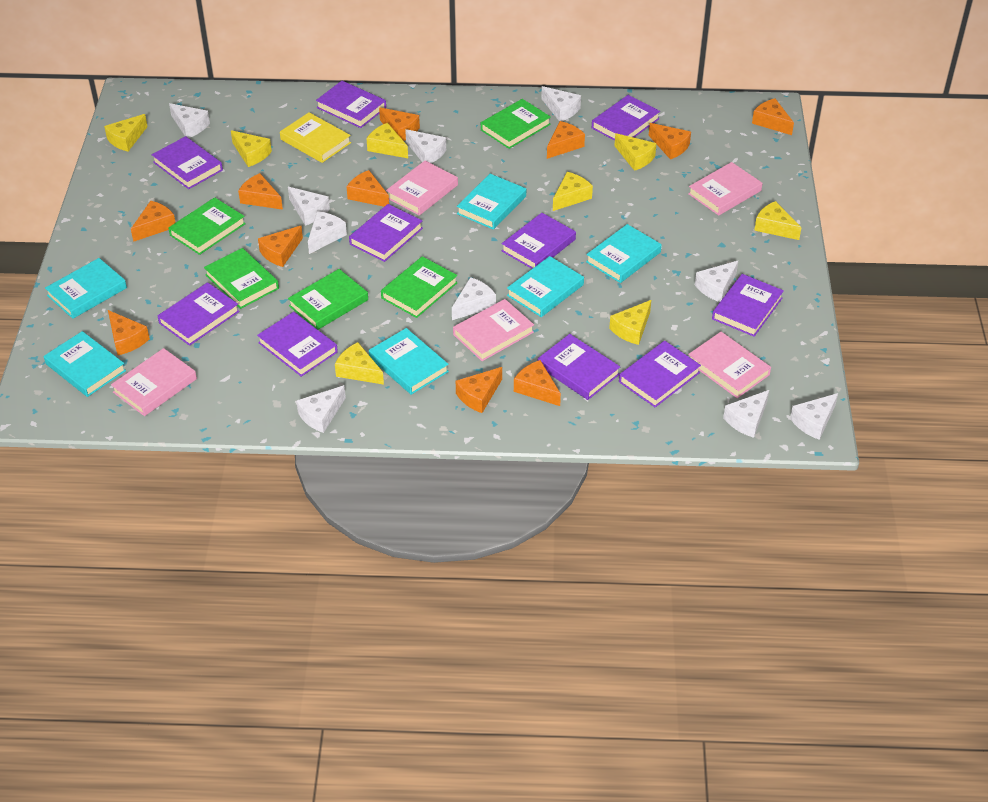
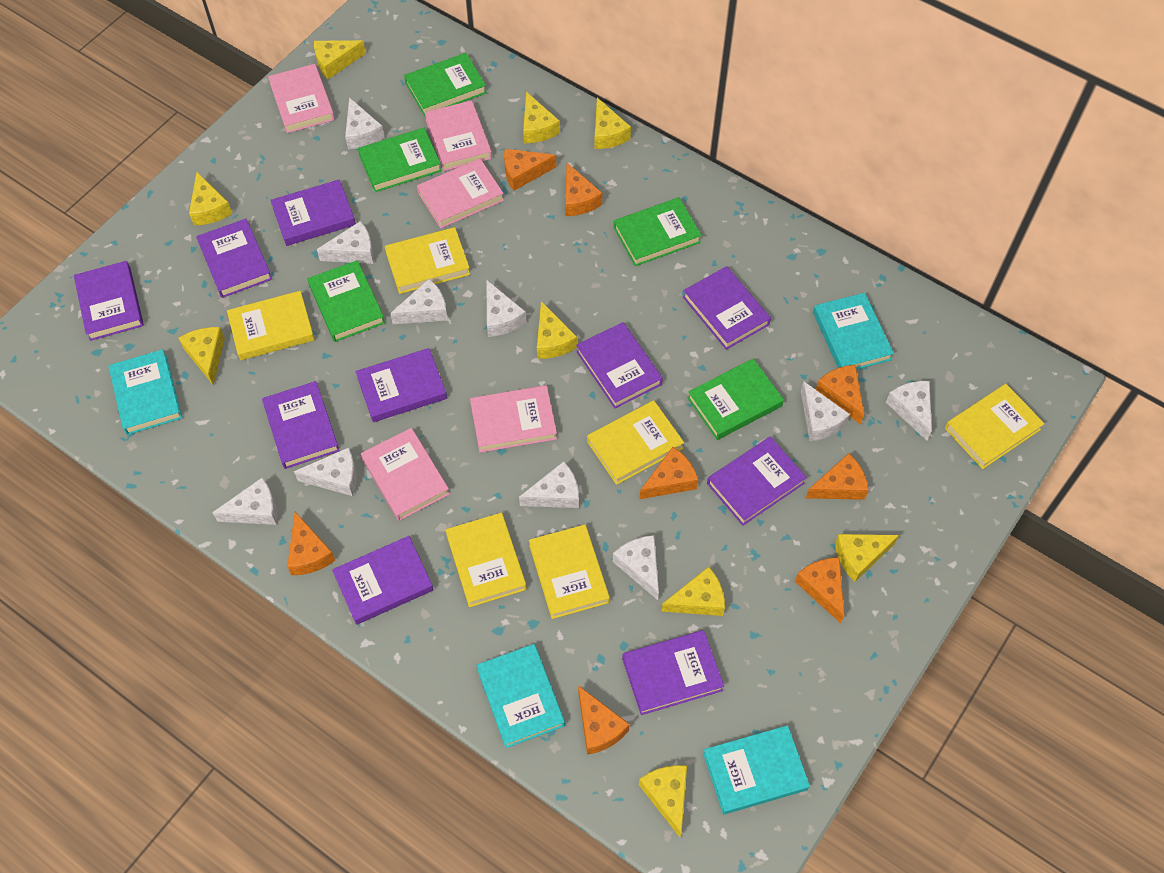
orange cheese: [108,310,150,355] [131,201,176,242] [238,173,283,210] [258,226,303,267] [346,170,389,207] [379,108,420,141] [456,367,502,413] [514,360,561,406] [547,121,585,159] [649,123,691,159] [752,98,794,135] = 11 -> [287,512,335,575] [504,149,556,191] [565,163,602,216] [578,685,630,755] [640,447,698,499] [795,557,844,623] [806,453,869,500] [816,365,864,424] = 8
turquoise book: [44,331,126,397] [45,258,127,319] [369,328,449,395] [457,174,526,230] [507,256,584,317] [586,224,662,283] = 6 -> [109,349,182,435] [476,644,565,748] [703,725,810,815] [813,293,894,370] = 4
yellow book: [280,112,351,163] = 1 -> [227,291,315,360] [385,227,470,294] [445,513,527,607] [529,525,610,619] [587,400,684,485] [945,384,1045,469] = 6
yellow cheese: [104,114,148,152] [231,130,272,167] [335,342,384,385] [366,123,408,158] [553,172,593,211] [609,300,651,345] [614,133,657,171] [754,201,802,240] = 8 -> [179,327,225,386] [189,172,232,225] [314,40,366,79] [523,92,560,143] [537,301,577,359] [594,98,631,149] [639,765,687,837] [661,567,725,616] [835,534,899,582] = 9

